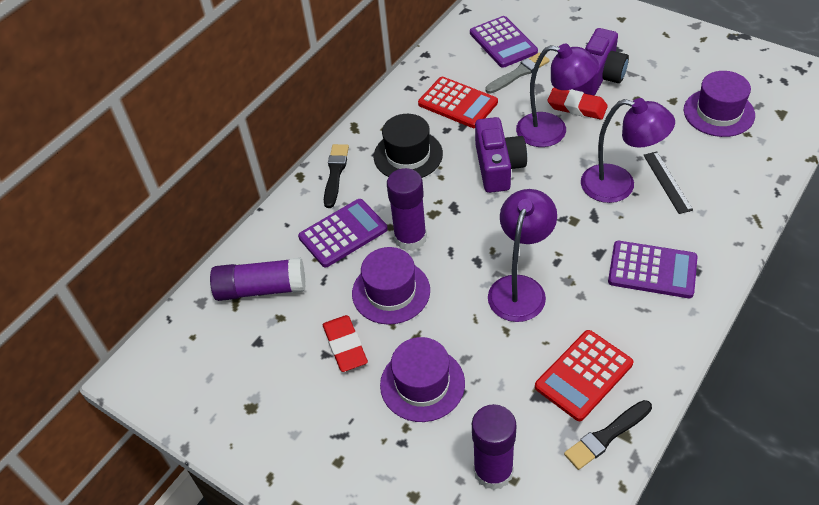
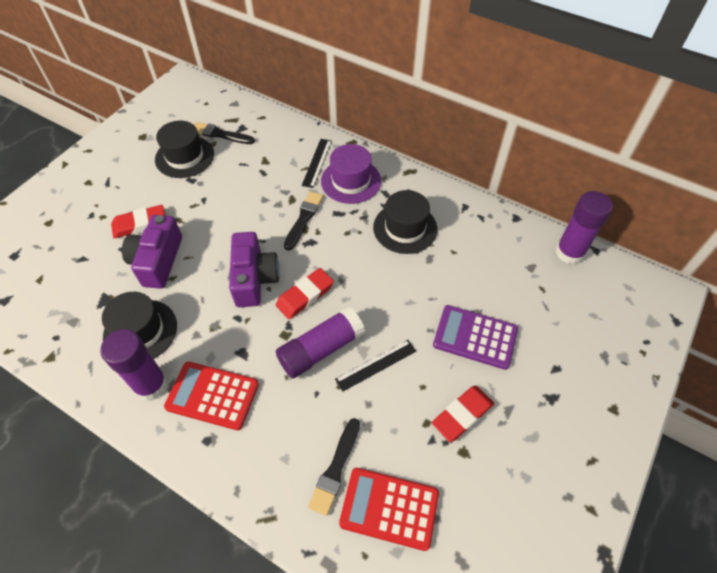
black brush: [324,144,349,208] [564,400,652,470] = 2 -> [194,122,255,144] [284,191,323,251] [308,418,360,516] = 3
black hat: [374,114,443,178] = 1 -> [102,292,177,359] [155,121,214,178] [373,190,437,254] = 3
black ruler: [643,151,693,214] = 1 -> [302,139,332,188] [335,340,416,392] = 2
grey brush: [485,52,550,94] = 1 -> none = 0
purple calculator: [298,199,388,267] [470,16,538,68] [608,241,698,298] = 3 -> [433,305,518,370] = 1
purple hat: [352,247,430,325] [380,337,465,422] [684,71,755,137] = 3 -> [321,144,381,204] = 1
purple lamp: [488,189,557,322] [516,43,599,147] [581,98,675,203] = 3 -> none = 0
red eraser: [323,315,368,372] [547,87,608,120] = 2 -> [111,205,165,238] [276,268,334,319] [432,386,494,442] = 3

